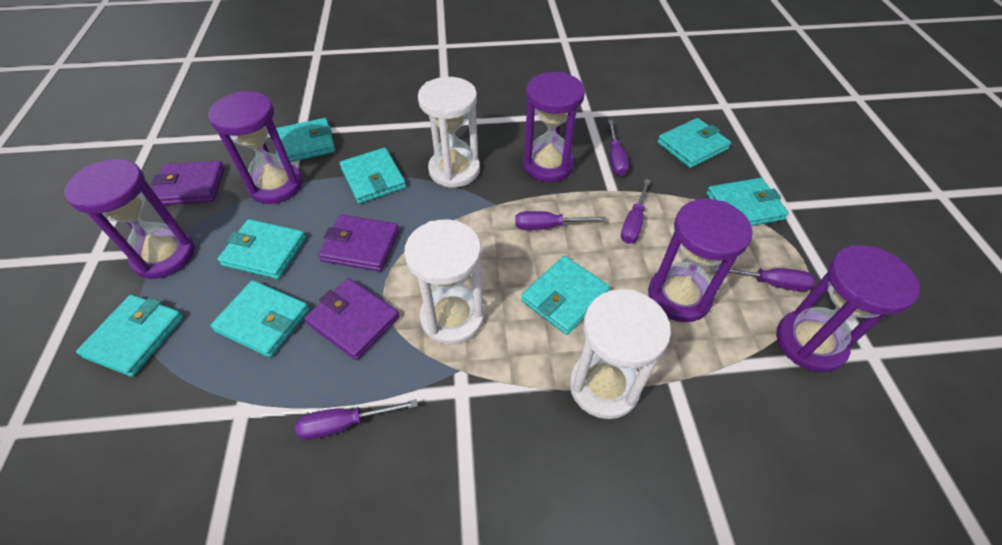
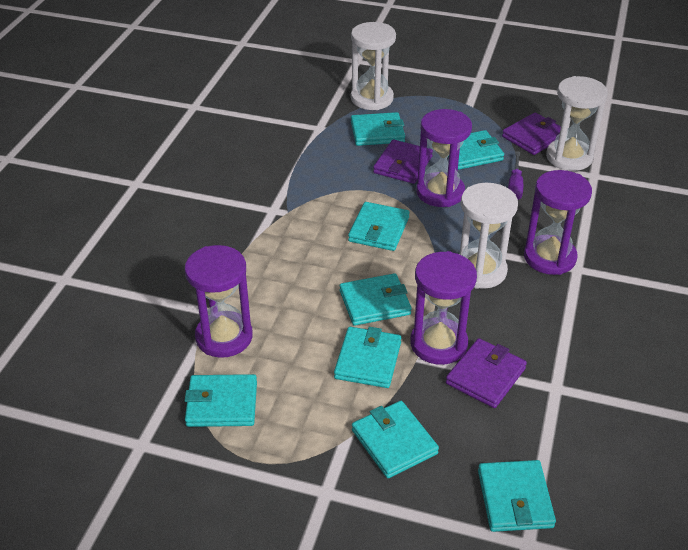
purple hourglass: [64,159,195,279] [208,91,303,204] [523,72,585,182] [648,199,753,322] [776,245,920,372] = 5 -> [185,245,253,358] [410,251,477,365] [416,109,472,207] [524,170,592,275] = 4
purple screwdriver: [295,399,418,440] [515,211,606,230] [608,120,629,176] [621,179,651,244] [710,266,816,291] = 5 -> [508,151,523,200] = 1

